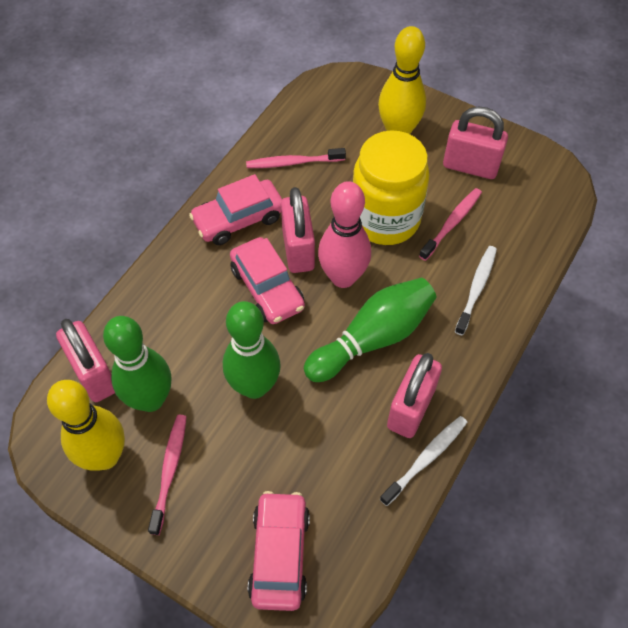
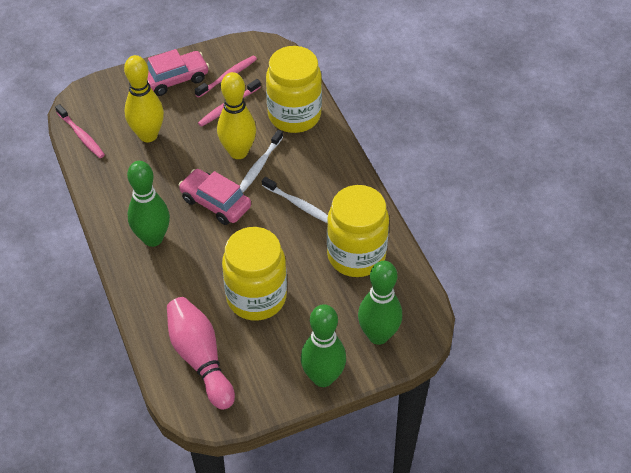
pink car: [189,174,282,245] [230,237,305,324] [248,491,310,611] = 3 -> [147,49,209,96] [179,169,251,225] = 2
pink padlock: [56,319,115,402] [281,187,315,273] [387,353,442,438] [443,107,508,179] = 4 -> none = 0
yellow jar: [353,130,430,245] = 1 -> [222,227,287,321] [266,46,322,133] [327,185,389,277] = 3

